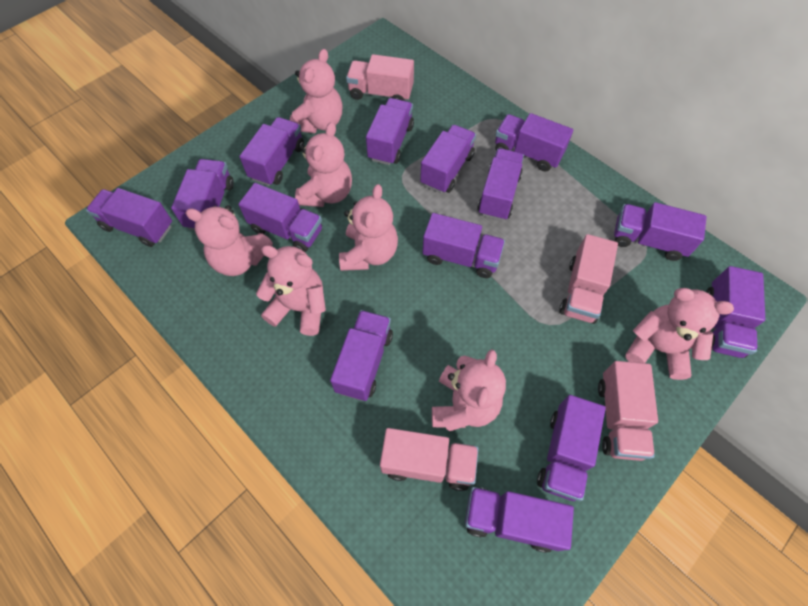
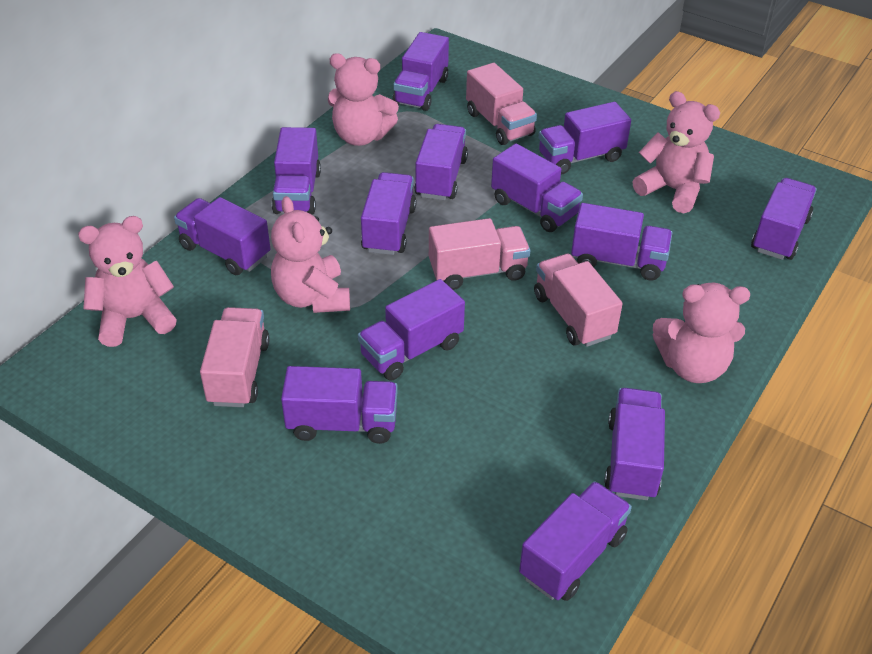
pink teddy bear: [185,205,273,276] [256,245,326,336] [290,49,342,133] [295,122,352,207] [339,184,398,271] [432,349,506,431] [625,288,734,380] = 7 -> [78,216,177,347] [271,196,350,313] [328,53,399,146] [632,91,720,213] [652,283,750,383] = 5
purple truck: [86,188,172,247] [171,159,234,230] [238,183,322,252] [239,117,304,186] [330,310,393,401] [366,98,414,165] [420,125,476,193] [422,213,505,278] [465,487,574,553] [477,148,524,221] [495,113,573,172] [537,395,606,501] [614,202,706,261] [706,266,765,358] = 14 -> [174,197,270,275] [272,127,321,215] [281,366,398,444] [358,279,465,381] [361,172,417,255] [393,32,449,111] [414,124,468,200] [491,143,583,232] [519,481,632,601] [539,102,631,174] [571,203,672,280] [604,388,665,500] [751,178,817,260] = 13

